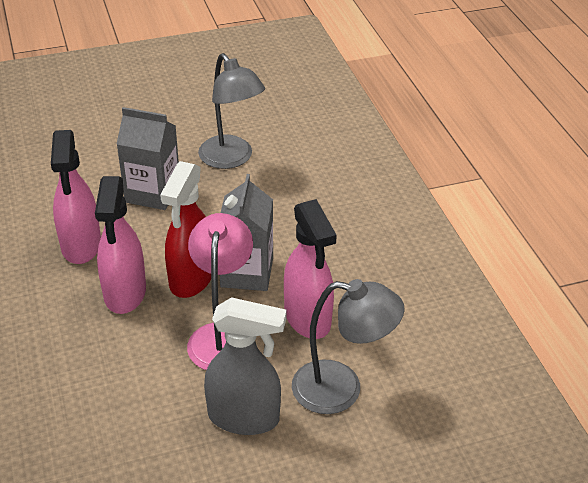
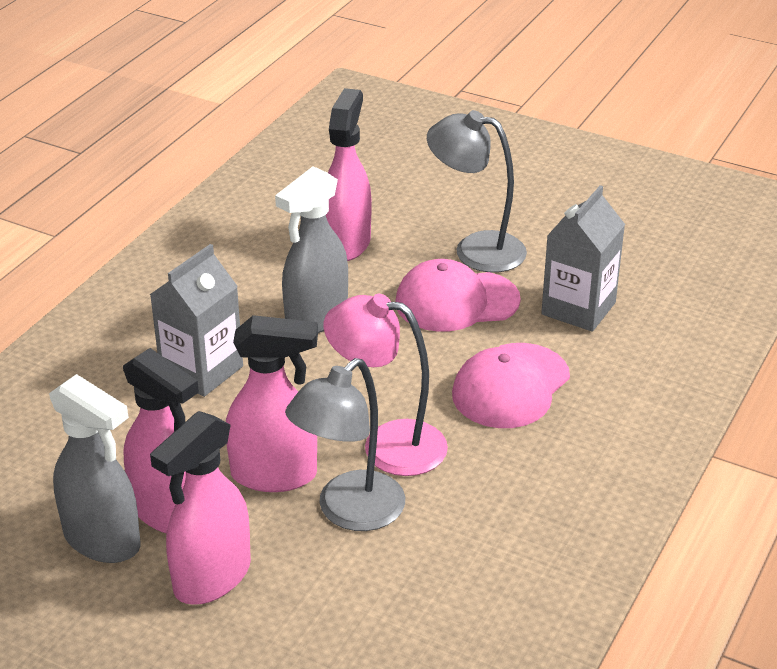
grey spray bottle: [204,297,287,435] = 1 -> [49,374,140,563] [275,166,348,333] = 2
pink cap: none = 0 -> [395,259,521,332] [452,343,570,428] = 2
pink spray bottle: [51,130,101,264] [95,176,146,314] [284,199,337,339] = 3 -> [123,348,199,533] [150,411,251,605] [226,315,318,492] [326,88,371,261] = 4
red spray bottle: [160,161,211,298] = 1 -> none = 0

